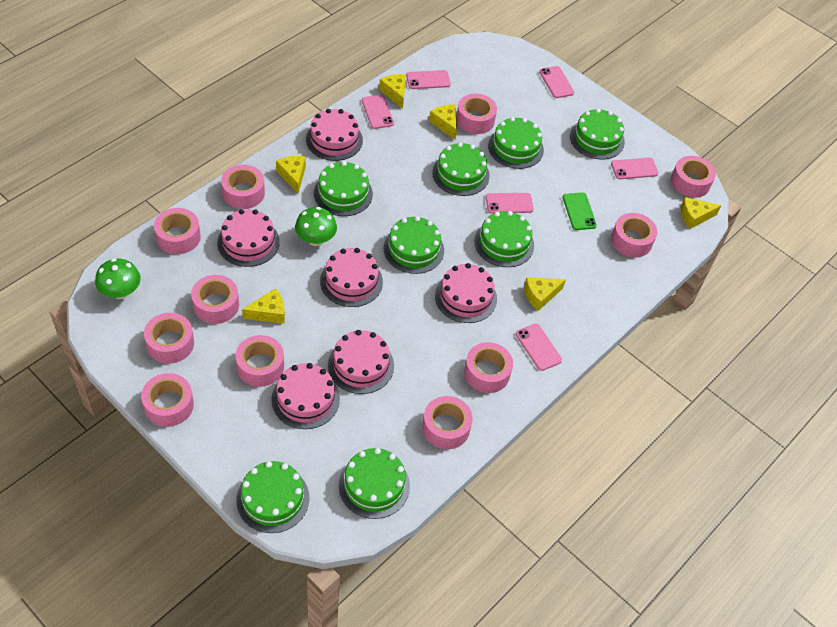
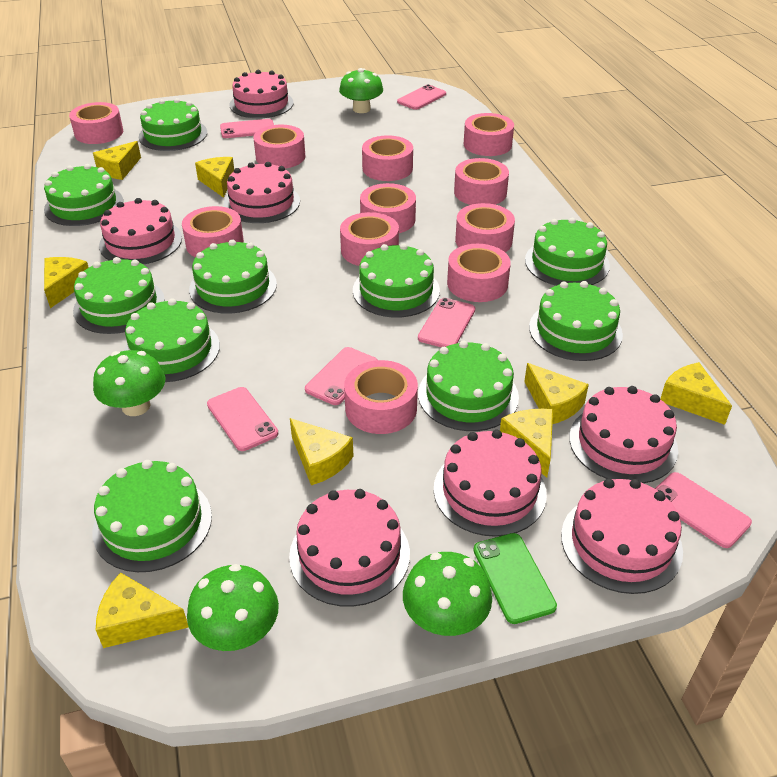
green cake: [236,461,310,533] [314,161,373,216] [339,448,410,519] [384,216,444,274] [432,142,490,196] [475,211,534,267] [488,117,544,169] [570,108,625,159] = 8 -> [44,164,123,226] [73,257,165,334] [93,460,212,572] [124,298,220,382] [139,98,207,151] [189,240,277,314] [353,243,440,318] [418,341,519,431] [525,218,610,286] [529,281,623,361] = 10
green mushroom: [95,258,141,299] [295,207,337,246] = 2 -> [93,350,165,416] [187,564,279,651] [339,68,383,113] [403,552,492,636] = 4
pink cake: [217,209,280,267] [272,363,340,429] [306,109,363,161] [320,248,383,307] [328,330,394,394] [435,263,497,323] = 6 -> [99,198,182,264] [224,162,300,223] [230,70,294,118] [289,489,410,607] [434,430,547,537] [561,479,683,594] [569,386,678,483] = 7
yellow cheese: [242,288,285,324] [276,156,306,194] [379,74,406,109] [429,105,457,140] [524,277,566,311] [680,197,722,229] = 6 -> [44,257,89,308] [93,141,141,180] [96,572,189,648] [195,157,234,198] [290,418,353,485] [500,409,553,478] [524,363,589,424] [660,362,732,425] = 8

